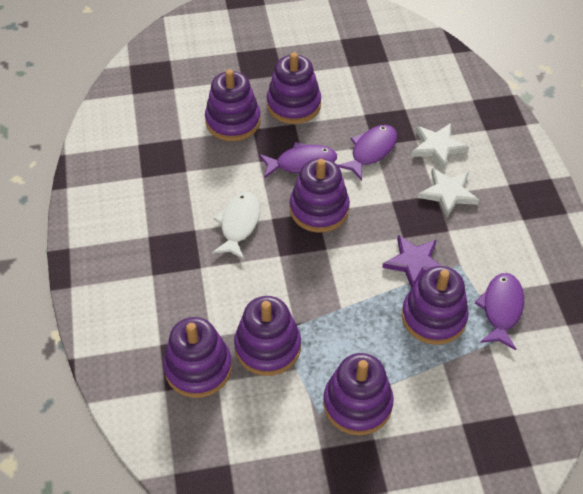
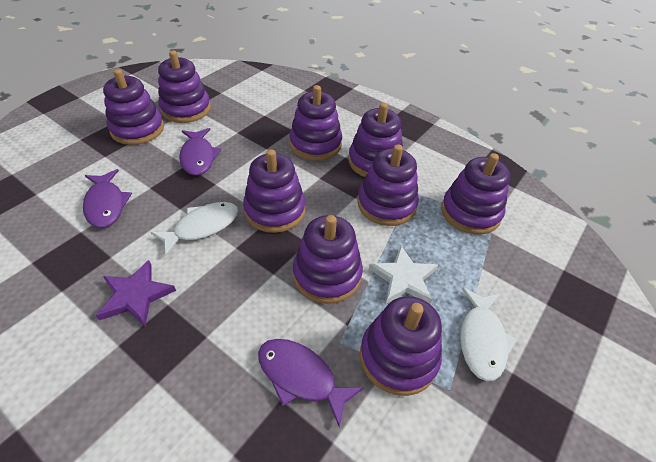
purple stacking toy: [163,317,232,398] [205,69,261,141] [234,296,301,376] [267,53,321,124] [290,158,350,233] [323,353,394,435] [402,266,469,345] = 7 -> [103,69,164,145] [158,51,211,123] [243,149,306,233] [289,85,342,161] [293,215,363,304] [348,103,403,177] [357,144,419,226] [360,296,442,396] [441,153,510,234] = 9
white fish: [212,192,260,259] = 1 -> [151,202,239,256] [460,287,517,381] = 2
white star: [411,123,469,169] [418,168,479,218] = 2 -> [369,246,438,304] = 1

